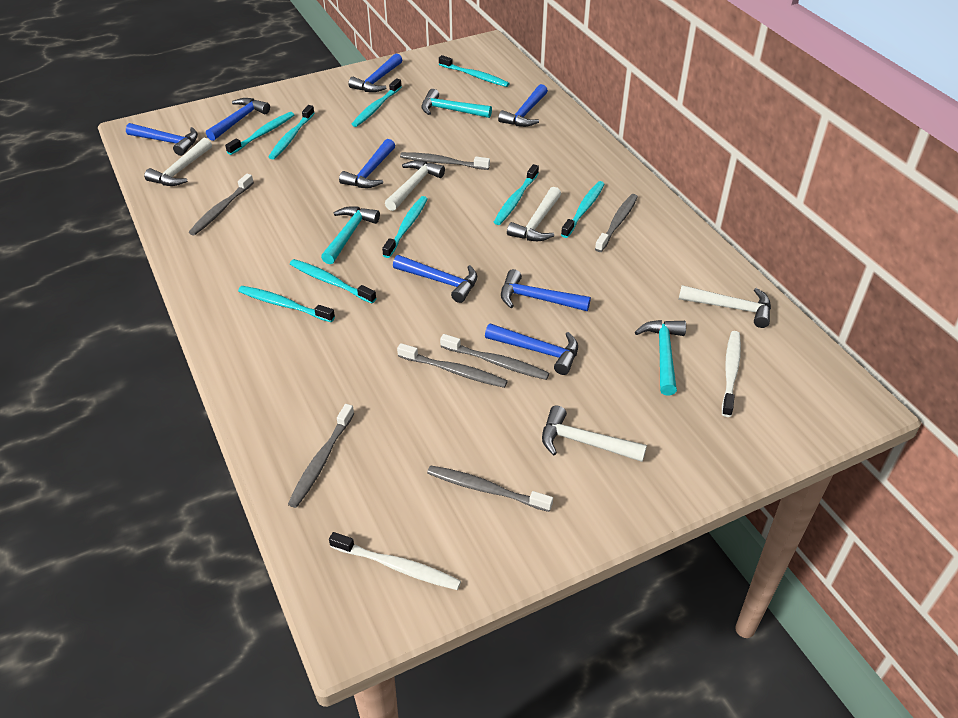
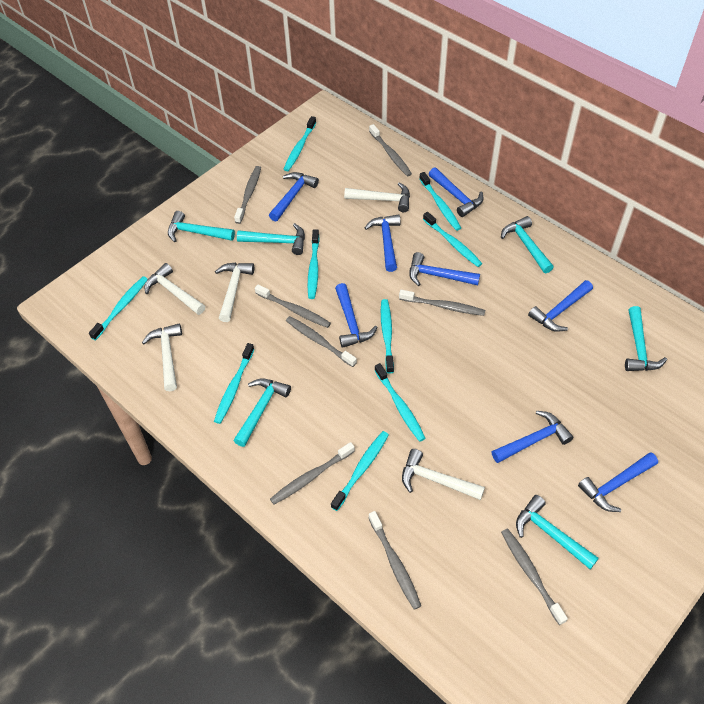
grey toothbrush: [189,174,254,236] [288,404,354,508] [397,343,508,388] [400,152,490,170] [427,465,553,512] [440,334,549,380] [595,194,638,252] = 7 -> [234,166,261,224] [255,284,331,328] [270,442,355,505] [286,316,357,367] [369,124,412,176] [369,511,421,610] [399,290,485,316] [501,528,568,625] = 8
turquoise hammer: [321,206,380,264] [421,89,492,118] [635,320,686,396] = 3 -> [168,211,235,242] [233,378,291,447] [237,223,305,255] [501,216,554,273] [516,495,599,569] [625,306,667,371] = 6
white toothbrush: [329,532,461,590] [722,331,741,417] = 2 -> none = 0

